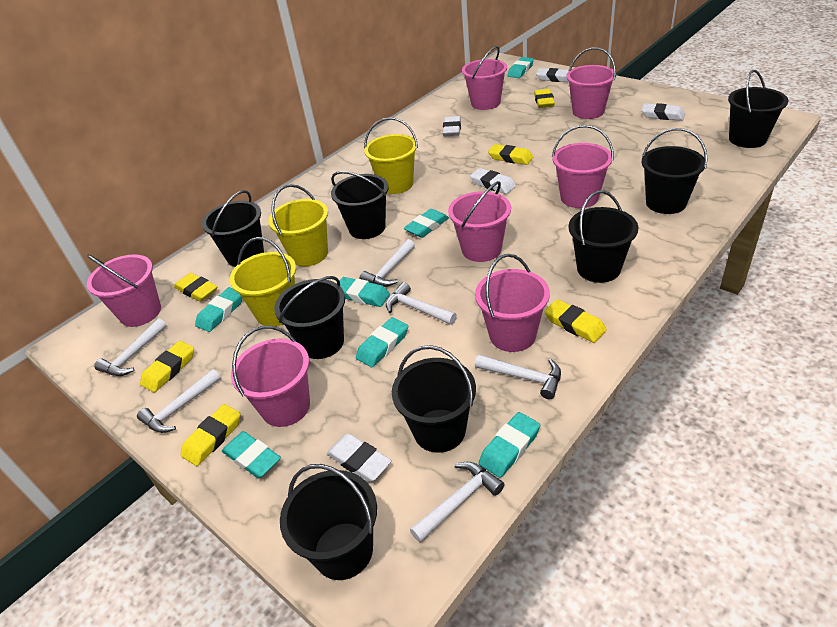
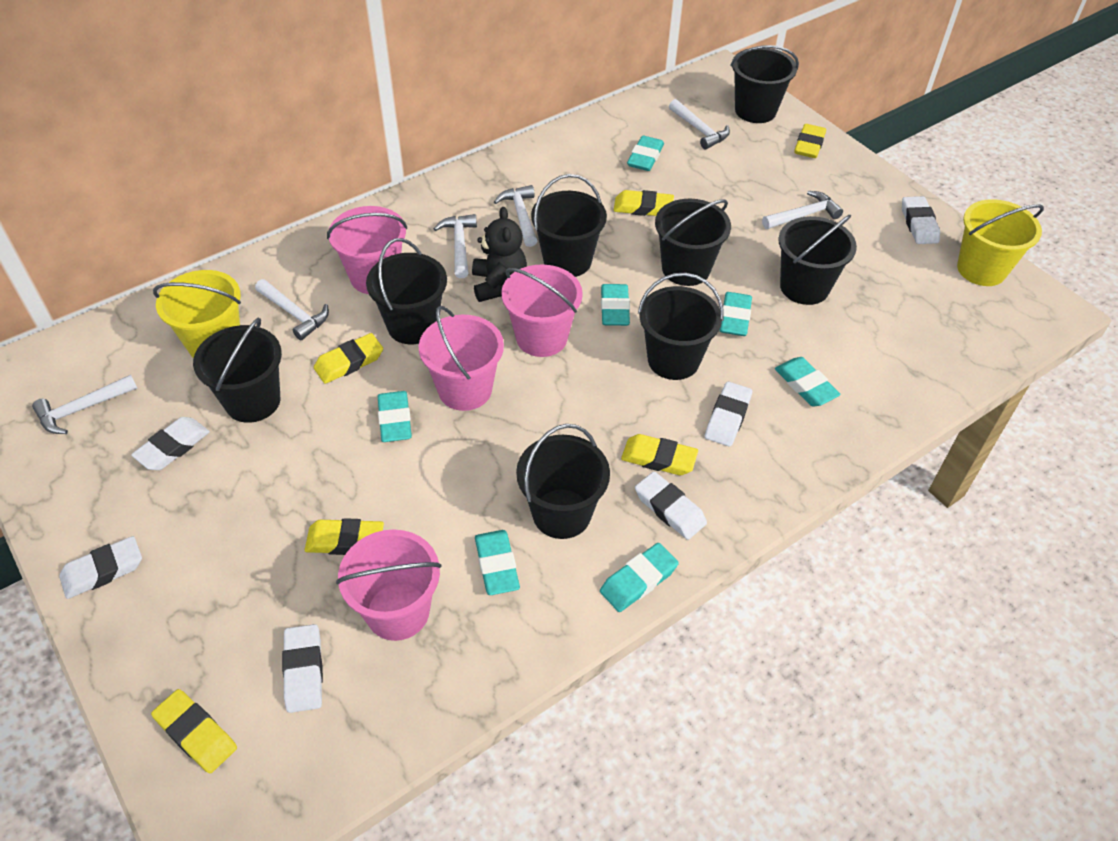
black teddy bear: none = 0 -> [472,207,527,302] = 1
pink bucket: [87,254,161,327] [231,326,310,427] [448,181,511,262] [462,46,507,110] [475,254,550,352] [552,125,614,208] [567,47,616,119] = 7 -> [327,206,407,294] [336,530,442,641] [419,306,504,411] [501,264,583,357] = 4
white eraser: [326,433,392,482] [443,116,461,136] [470,168,516,194] [536,68,569,82] [641,103,685,121] = 5 -> [59,536,142,599] [131,417,210,470] [282,624,323,713] [635,471,707,540] [705,382,752,447] [902,196,940,244] = 6
yellow bucket: [230,237,296,326] [268,184,328,267] [364,117,418,194] = 3 -> [153,270,241,358] [957,199,1044,286] = 2

